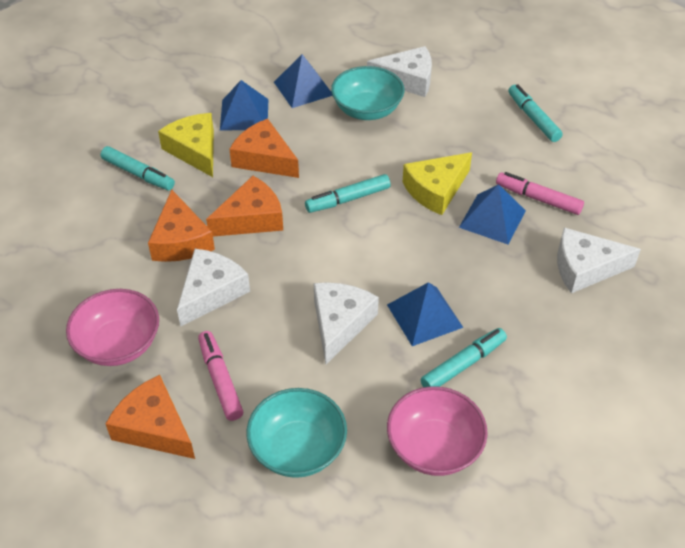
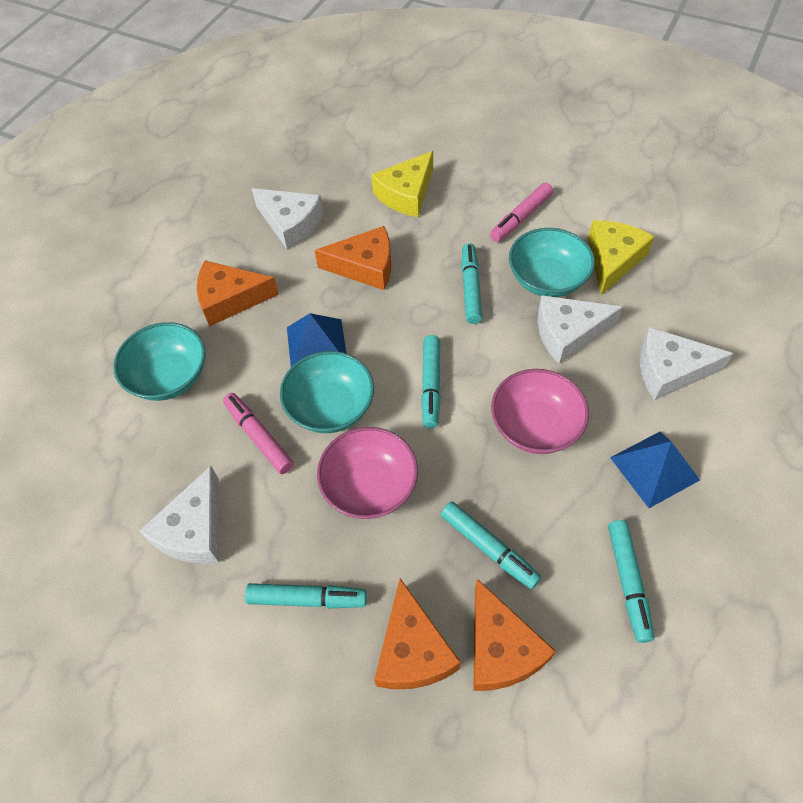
blue pyramid: [220,80,269,131] [274,54,332,108] [387,282,463,346] [459,184,526,244] = 4 -> [287,313,346,367] [610,432,700,508] = 2
turquoise bowl: [246,388,347,478] [331,66,404,120] = 2 -> [113,322,205,401] [280,351,374,433] [509,228,595,297] = 3
turquoise marker: [100,146,175,190] [305,174,391,213] [421,328,507,387] [508,84,563,142] = 4 -> [245,583,367,609] [421,335,441,428] [441,502,541,589] [462,243,482,324] [608,520,655,643] = 5

